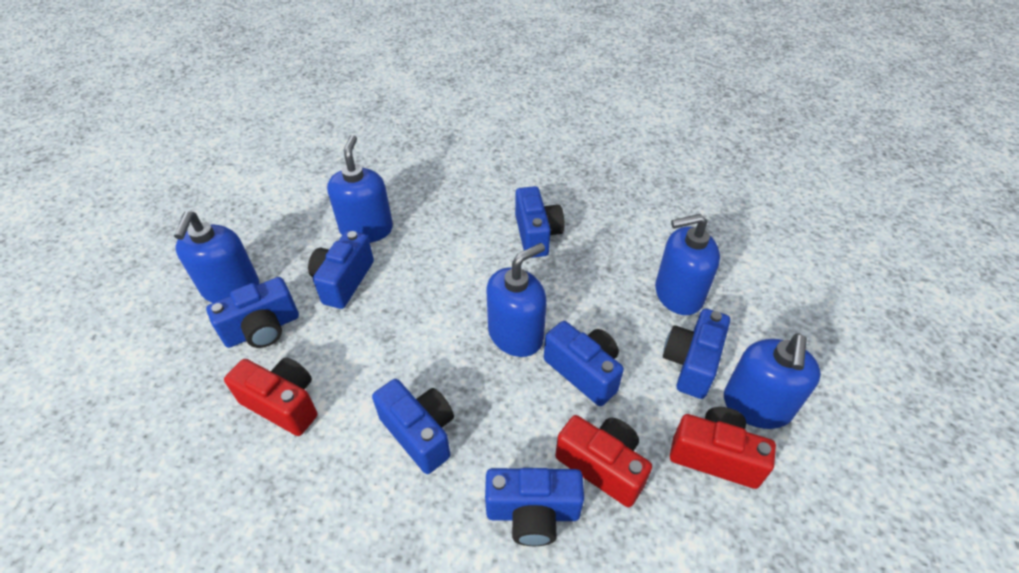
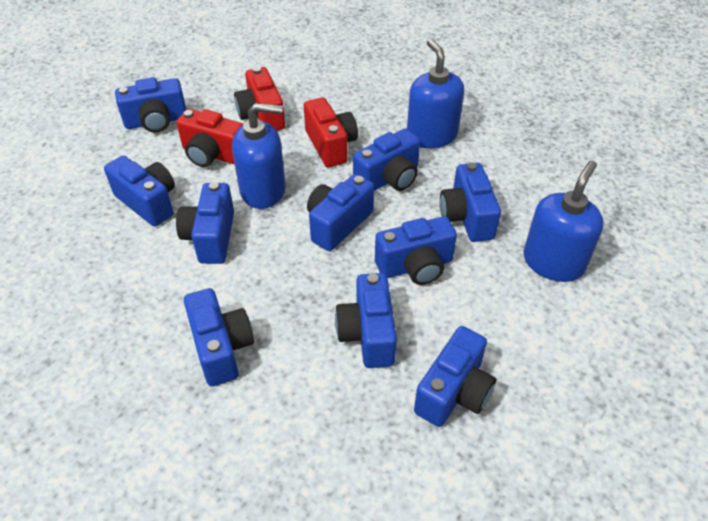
blue camera: [206,277,299,348] [308,230,374,309] [372,379,454,474] [485,468,584,546] [515,186,565,258] [544,321,624,406] [663,308,730,399] = 7 -> [104,156,175,227] [115,77,186,133] [176,182,234,264] [184,288,254,387] [307,174,374,251] [335,273,397,368] [353,128,420,191] [375,216,457,285] [414,326,496,427] [440,162,501,242] = 10
blue soap dispenser: [174,211,259,303] [327,135,393,243] [487,243,547,357] [655,214,720,315] [724,334,821,429] = 5 -> [232,103,286,209] [407,39,464,149] [524,161,604,282] = 3

